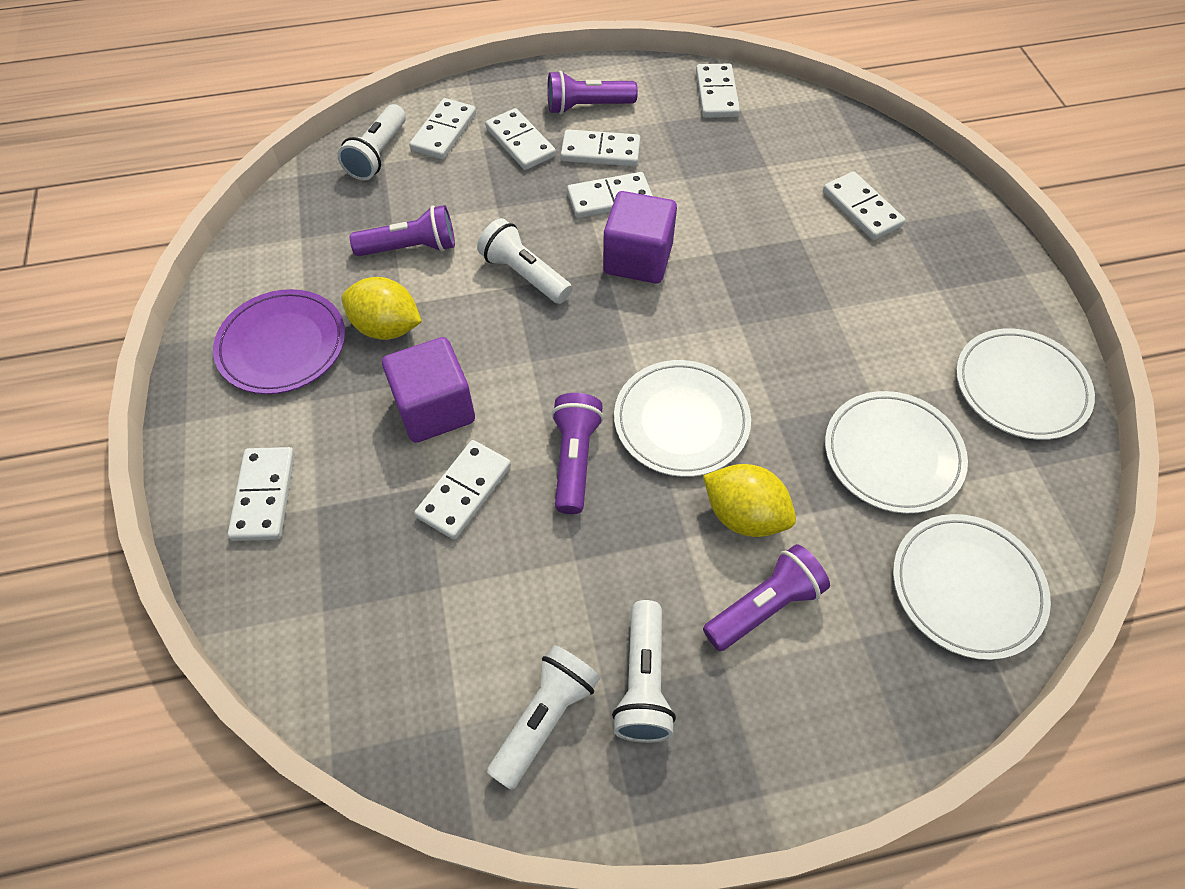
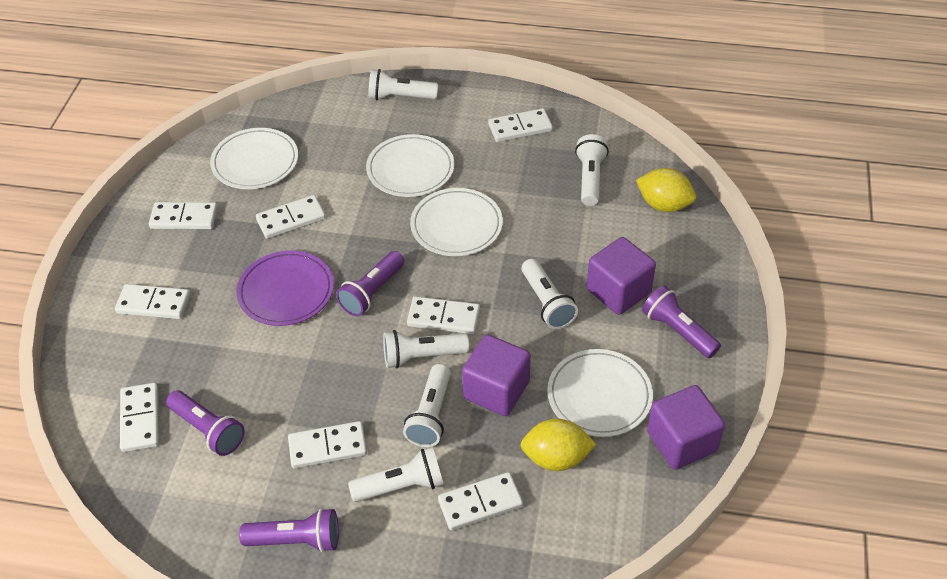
purple cube: [382,337,475,443] [603,191,677,283] = 2 -> [462,334,531,416] [587,237,656,315] [647,385,725,470] = 3
white flashlight: [337,104,406,181] [477,218,572,304] [487,645,601,790] [612,600,676,743] = 4 -> [348,447,444,502] [368,69,438,101] [383,330,469,368] [403,364,451,447] [521,259,578,329] [575,134,609,206] = 6

